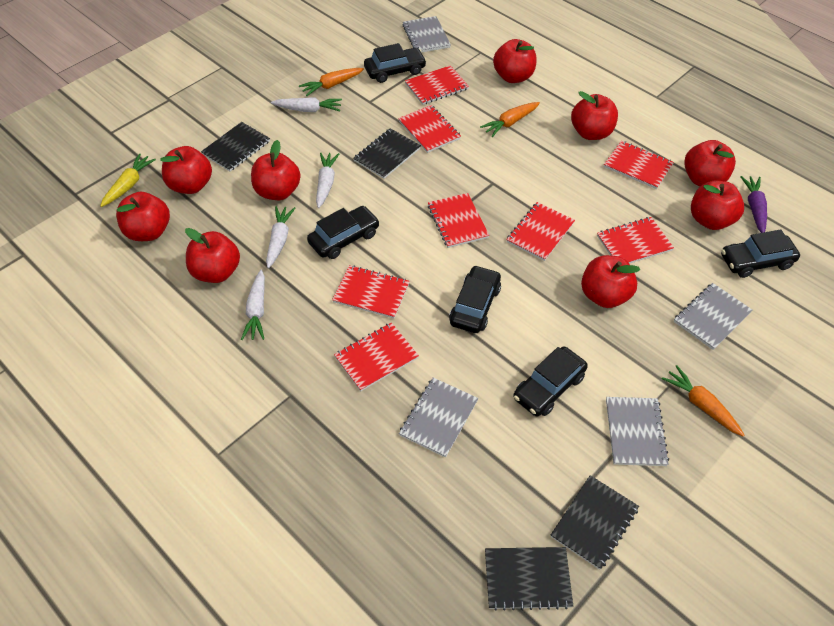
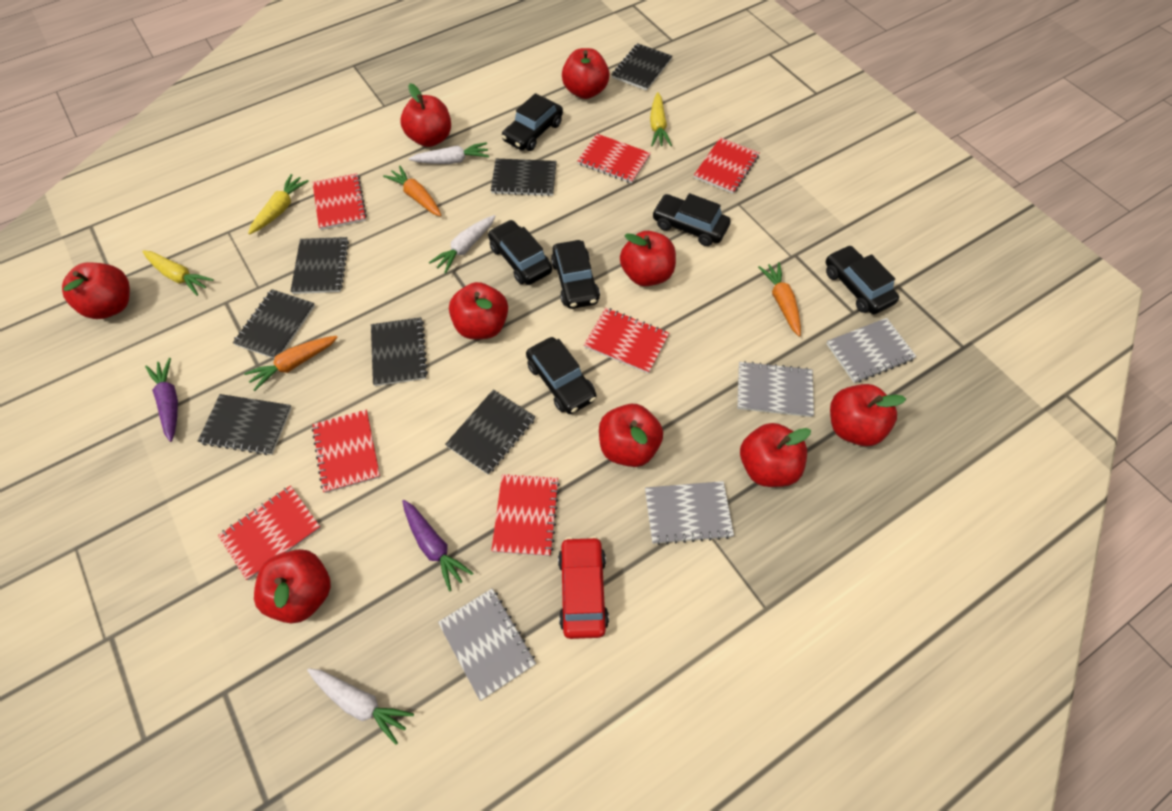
black car: [307,206,380,259] [364,43,427,83] [449,265,501,333] [513,347,588,416] [721,229,800,278] = 5 -> [488,220,552,285] [502,93,563,151] [526,337,597,414] [551,240,600,309] [652,193,731,246] [826,245,899,314] = 6
black notebook: [201,122,270,171] [353,128,421,179] [485,547,573,611] [551,475,639,570] = 4 -> [198,394,292,455] [233,289,315,359] [290,237,349,294] [371,317,428,386] [445,389,536,475] [491,159,557,196] [612,43,672,91] = 7
purple carrot: [740,176,767,233] = 1 -> [145,358,178,442] [402,500,473,592] = 2
red car: none = 0 -> [558,536,609,639] = 1
red notebook: [332,265,410,318] [334,323,419,391] [398,105,461,153] [405,65,469,105] [428,193,489,248] [506,202,575,261] [597,217,674,264] [604,141,674,189] = 8 -> [218,485,321,580] [312,173,367,230] [312,410,380,493] [491,474,560,556] [577,134,651,184] [584,308,669,374] [694,137,759,194] = 7
white carrot: [241,270,265,340] [266,206,296,268] [271,97,342,112] [316,153,339,208] = 4 -> [307,668,414,745] [408,142,489,164] [429,215,496,274] = 3
yellow carrot: [100,154,156,207] = 1 -> [142,250,214,296] [248,174,309,234] [650,92,672,146] = 3

